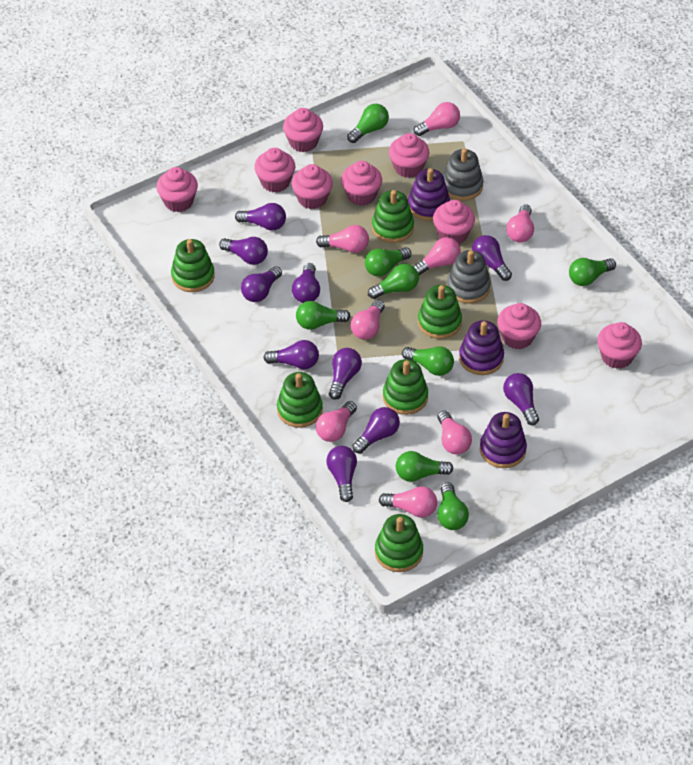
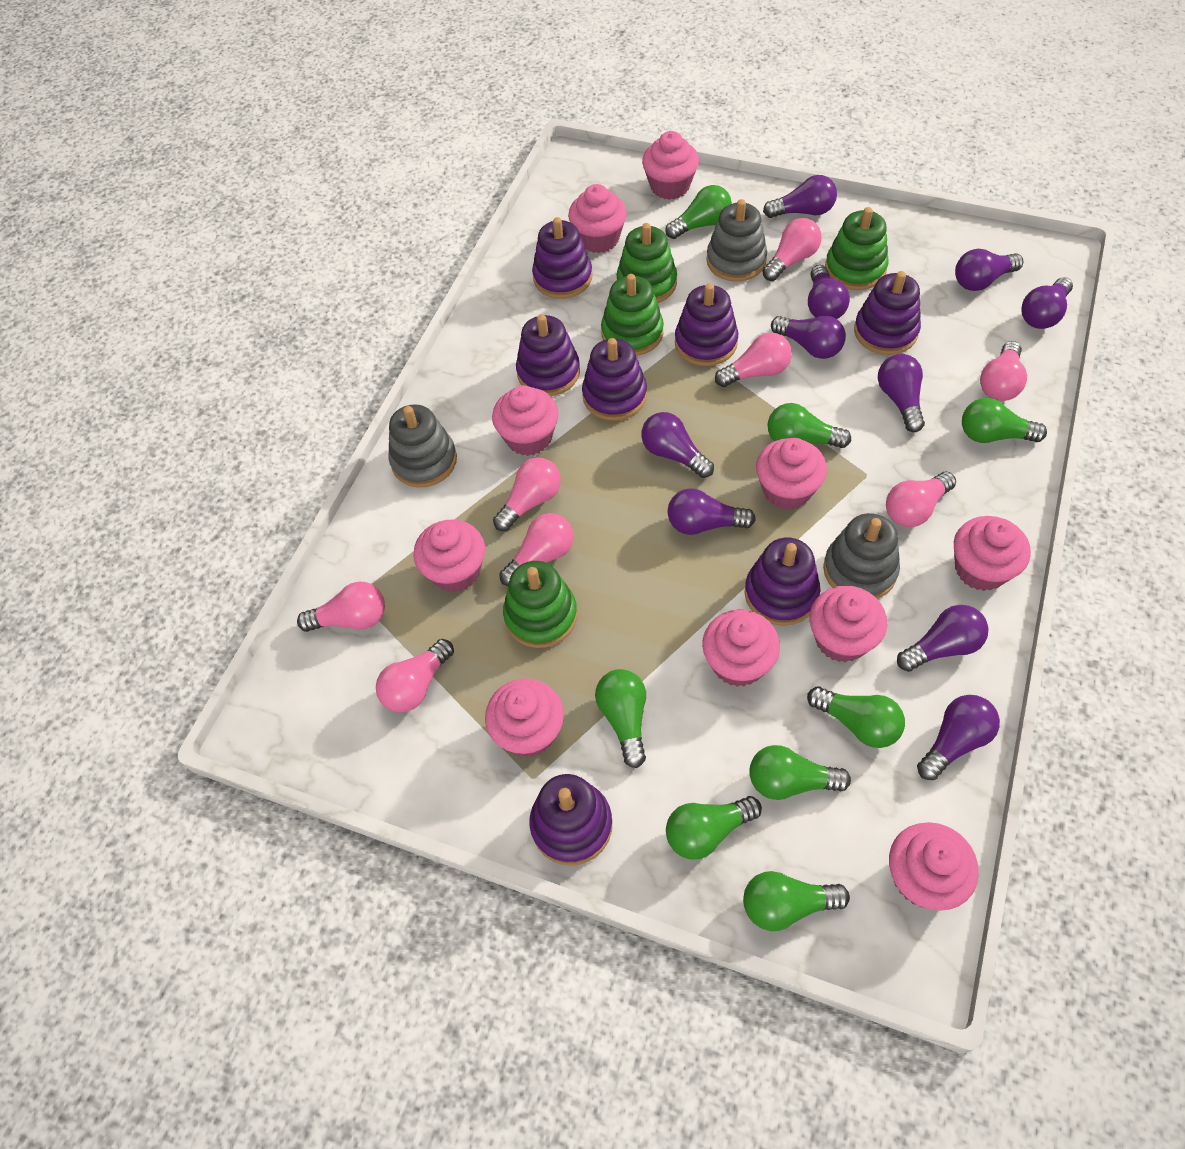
green stacking toy: [171,239,215,292] [277,372,323,428] [372,190,414,243] [375,514,423,572] [383,359,428,415] [418,285,462,339] = 6 -> [503,561,577,648] [601,274,664,356] [616,223,677,303] [825,207,888,290] = 4
grey stacking toy: [443,148,483,201] [447,250,491,304] = 2 -> [388,404,457,487] [706,199,767,282] [823,513,900,599] = 3
pink cupcake: [156,167,198,212] [254,148,295,193] [283,108,323,152] [291,164,333,209] [341,161,382,206] [389,133,429,178] [433,200,475,244] [497,303,541,349] [597,322,642,369] = 9 -> [413,519,485,592] [485,678,564,757] [492,385,559,456] [568,184,627,253] [642,131,699,200] [702,610,780,687] [756,438,827,510] [809,585,887,662] [889,822,979,911] [954,516,1031,591] = 10
purple stacking toy: [408,168,450,221] [459,320,504,375] [480,412,527,468] = 3 -> [516,314,580,396] [529,774,612,866] [532,217,592,299] [582,338,647,421] [675,283,738,366] [745,538,820,626] [854,271,921,355] = 7

